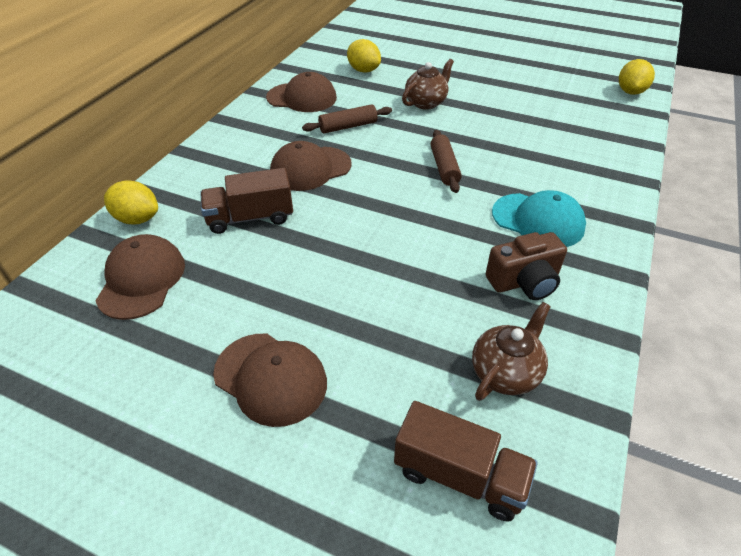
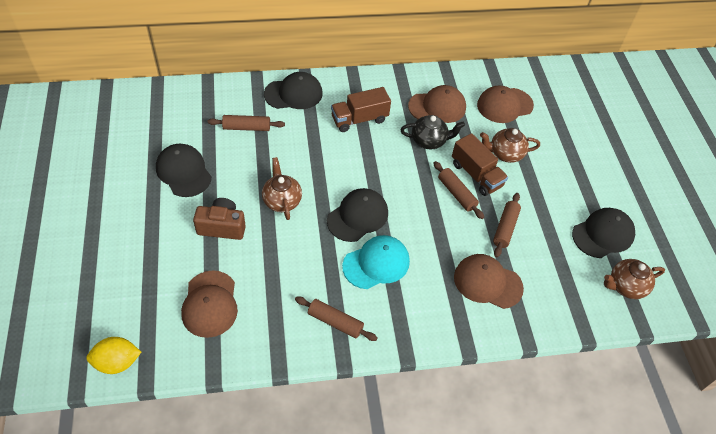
black cap: none = 0 -> [156,144,212,197] [264,72,323,109] [327,188,388,242] [572,208,635,258] = 4
black teapot: none = 0 -> [400,115,465,149] = 1
brown rolling pin: [302,104,392,134] [430,130,462,193] = 2 -> [208,115,285,131] [295,296,377,341] [434,161,484,219] [493,193,521,257] = 4
brown teapot: [402,59,454,109] [472,302,551,401] = 2 -> [262,157,302,220] [480,128,540,163] [604,259,665,299] = 3
yellow lemon: [104,180,158,224] [347,39,381,73] [619,59,655,95] = 3 -> [86,337,141,374] = 1

